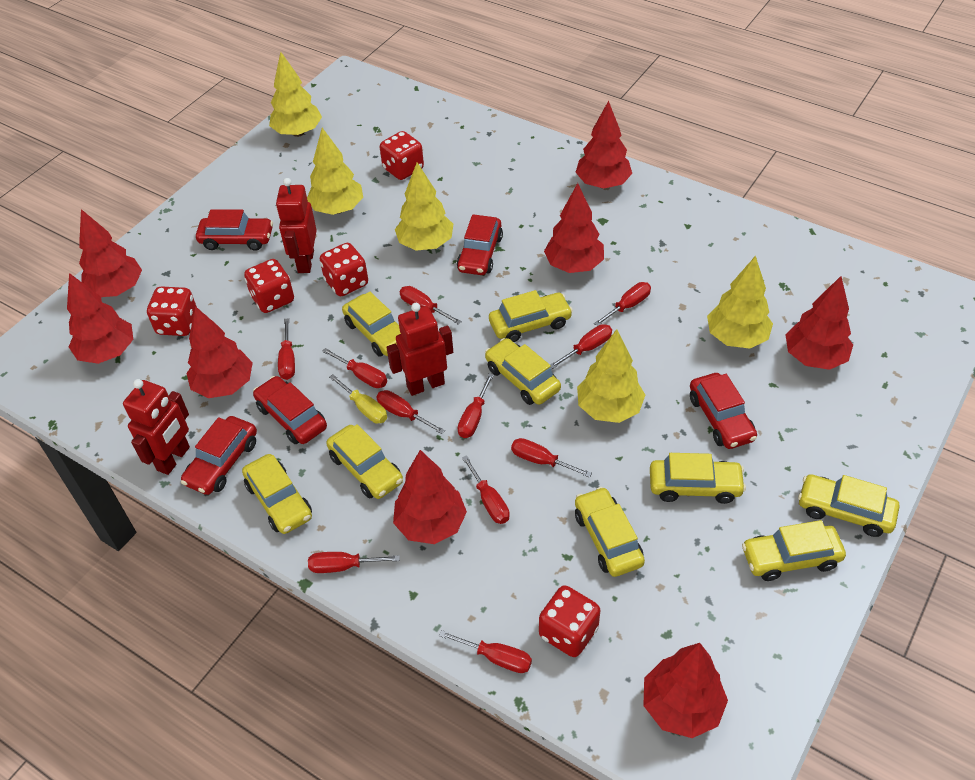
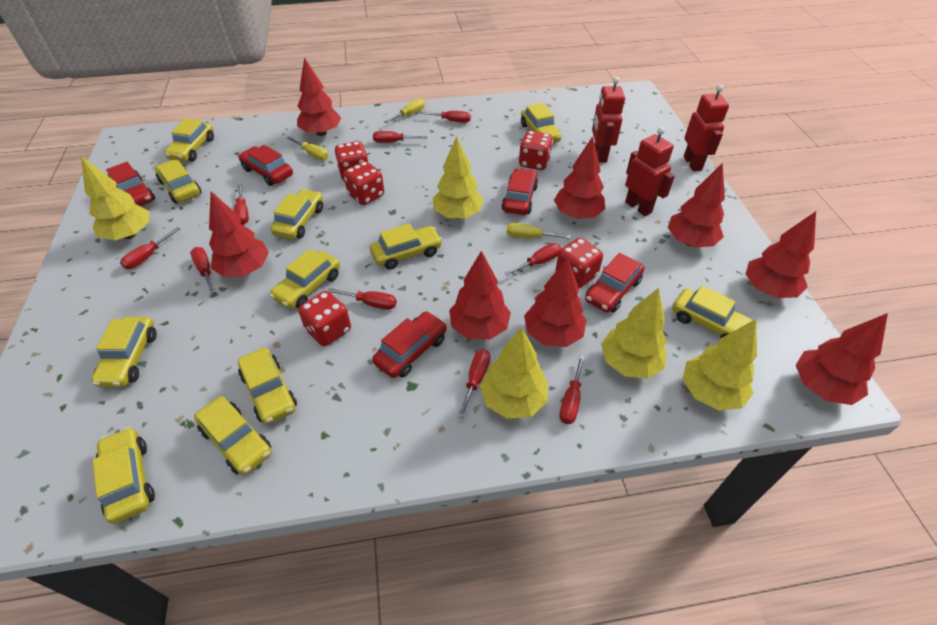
red screwdriver: [278,318,295,380] [308,552,400,573] [322,348,387,388] [376,390,445,434] [400,286,462,325] [439,630,532,673] [458,373,494,438] [462,455,510,524] [511,438,592,478] [550,324,612,369] [594,282,651,326] = 11 -> [120,227,180,269] [190,247,215,294] [234,184,249,225] [328,288,397,310] [373,131,427,143] [420,111,471,123] [457,349,490,418] [505,243,561,276] [559,355,585,424] = 9
yellow car: [242,454,312,534] [326,424,403,499] [342,292,401,357] [485,338,561,405] [489,290,573,342] [575,487,645,577] [650,453,746,504] [742,520,846,581] [798,474,900,537] = 9 -> [91,317,157,387] [93,427,155,524] [155,159,201,203] [165,118,214,162] [194,396,271,475] [238,348,297,424] [270,249,340,309] [271,189,323,239] [370,223,443,269] [521,103,562,143] [672,286,758,338] = 11
yellow screwdriver: [329,374,387,424] = 1 -> [287,136,328,160] [384,99,425,123] [506,223,571,239] = 3

